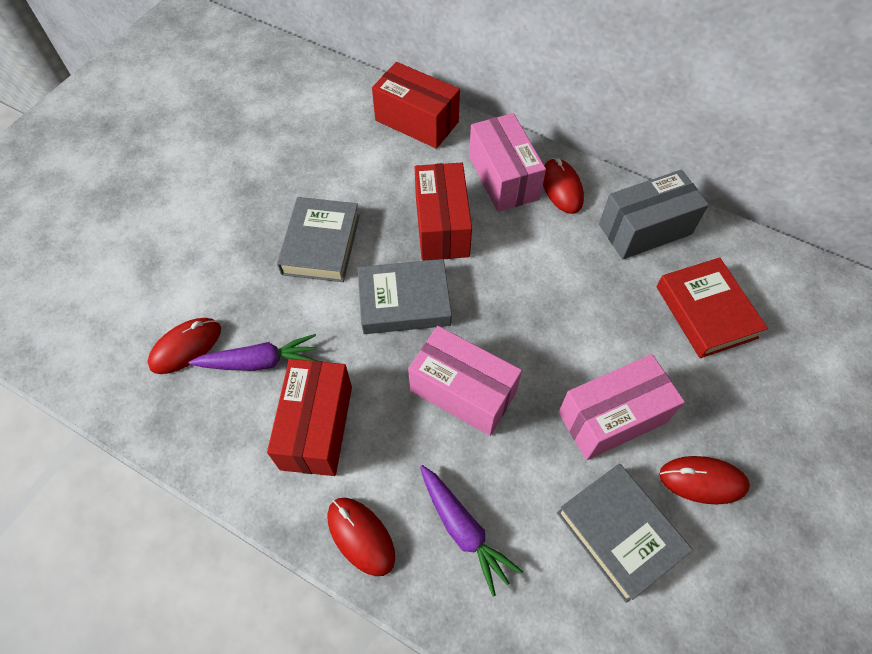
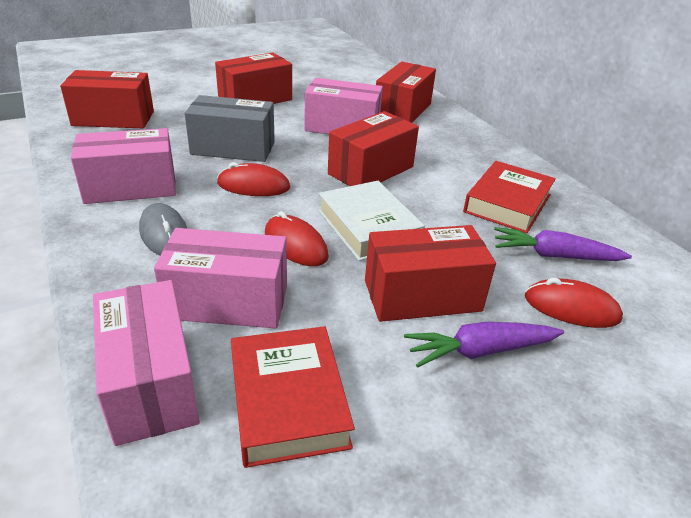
grey book: [277,197,360,282] [357,259,452,334] [557,463,693,603] = 3 -> none = 0
grey mouse: none = 0 -> [139,203,188,256] = 1
pink box: [408,326,522,436] [469,113,546,212] [559,354,685,460] = 3 -> [71,128,176,204] [93,280,200,446] [154,228,287,328] [304,78,383,134] = 4
red book: [656,257,768,358] = 1 -> [231,326,355,468] [463,161,556,234] = 2
red box: [267,359,352,476] [372,62,460,149] [415,163,472,261] = 3 -> [60,70,154,128] [215,53,292,104] [328,111,419,186] [365,225,496,322] [376,62,436,123] = 5
red mouse: [148,318,221,374] [327,498,395,576] [543,158,584,214] [659,456,750,504] = 4 -> [217,162,290,196] [265,211,329,266] [525,278,623,328] = 3
white book: none = 0 -> [318,181,425,261] = 1

